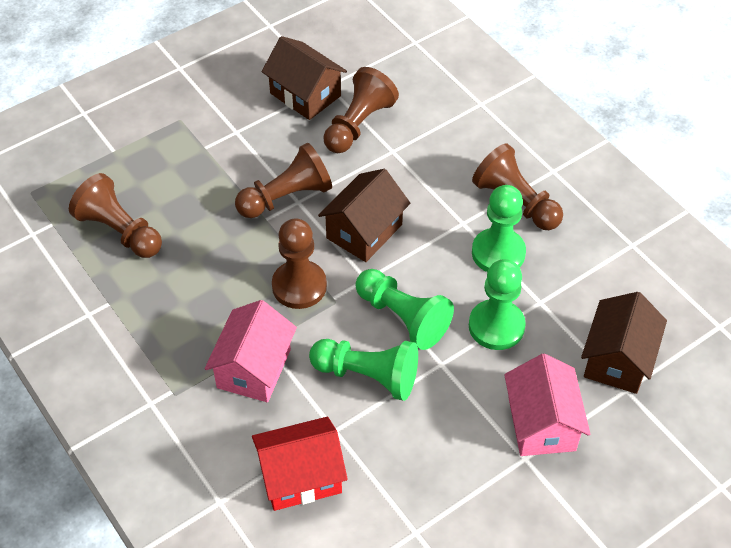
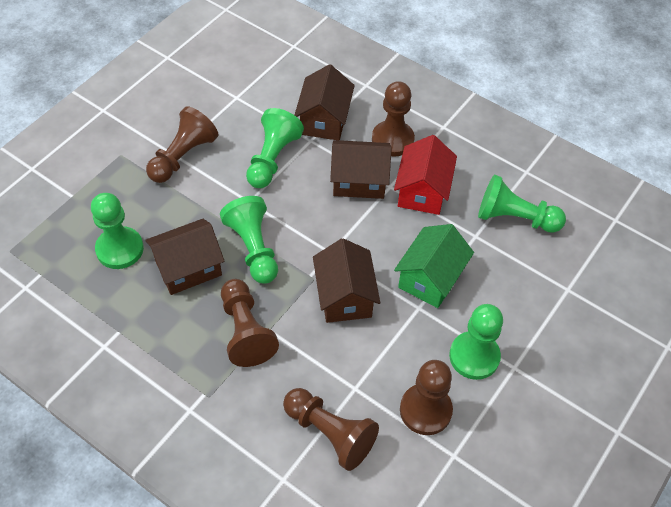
brown house: [262,36,347,120] [318,169,410,262] [581,292,667,394] = 3 -> [145,219,224,295] [295,64,355,140] [313,238,380,323] [330,140,392,199] = 4
green house: none = 0 -> [394,224,474,308] = 1
green pawn: [309,339,418,401] [355,269,454,350] [469,259,526,350] [472,185,526,272] = 4 -> [91,193,144,269] [220,196,278,284] [246,108,304,188] [449,304,503,380] [478,175,566,233] = 5
pink house: [205,300,297,402] [504,353,590,456] = 2 -> none = 0

